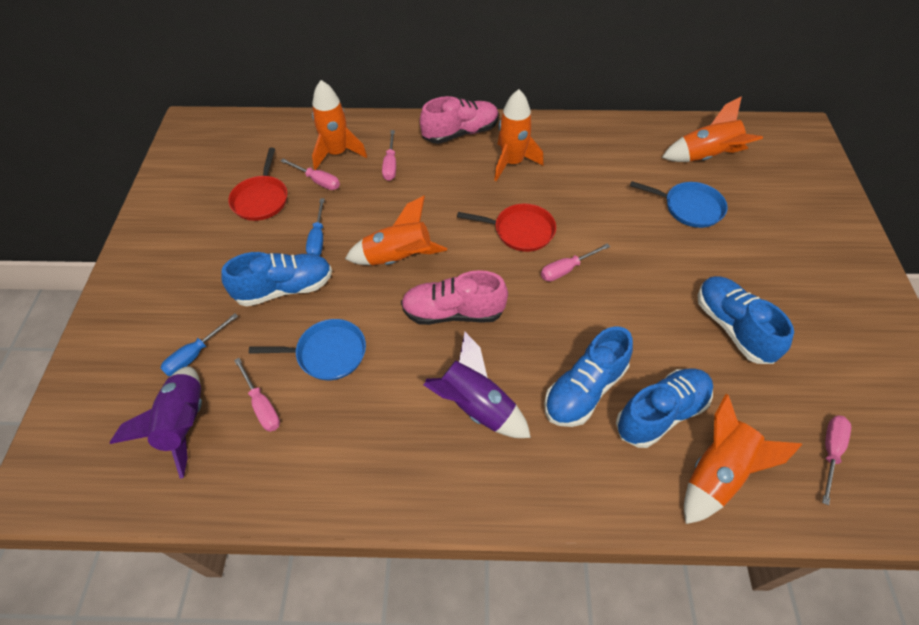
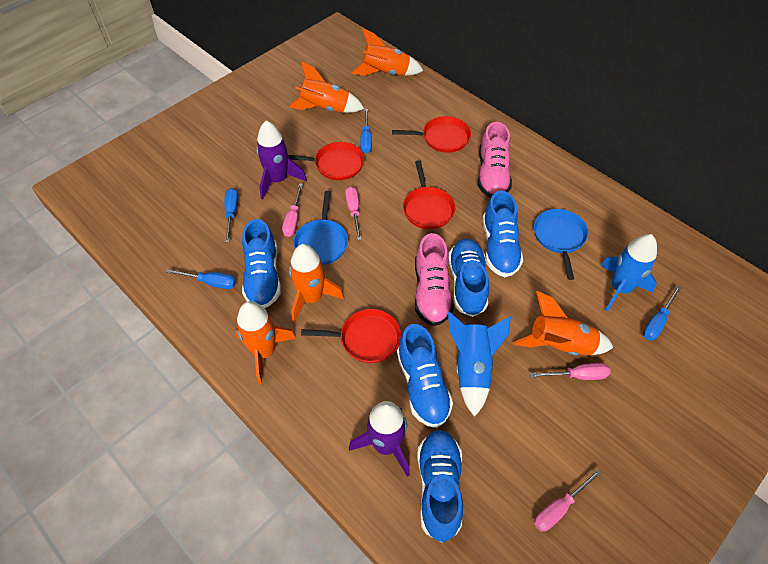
blue rocket: none = 0 -> [448,312,511,417] [601,234,657,312] = 2
blue screwdriver: [160,313,238,376] [306,198,325,256] = 2 -> [166,269,236,289] [224,188,238,243] [360,109,372,153] [643,286,681,341] = 4
blue shoe: [221,252,332,307] [544,326,633,427] [616,368,713,448] [698,276,794,364] = 4 -> [242,219,281,308] [397,324,453,428] [417,430,463,542] [448,238,489,317] [483,191,523,277] = 5
pink screwdriver: [234,358,280,432] [281,158,340,190] [382,130,396,181] [541,244,610,281] [822,415,851,506] = 5 -> [282,183,303,237] [345,186,362,240] [530,363,610,380] [534,469,602,532] = 4
red pan: [228,148,287,221] [457,203,556,252] = 2 -> [288,142,364,180] [301,309,401,363] [392,116,471,153] [403,160,455,229] = 4

